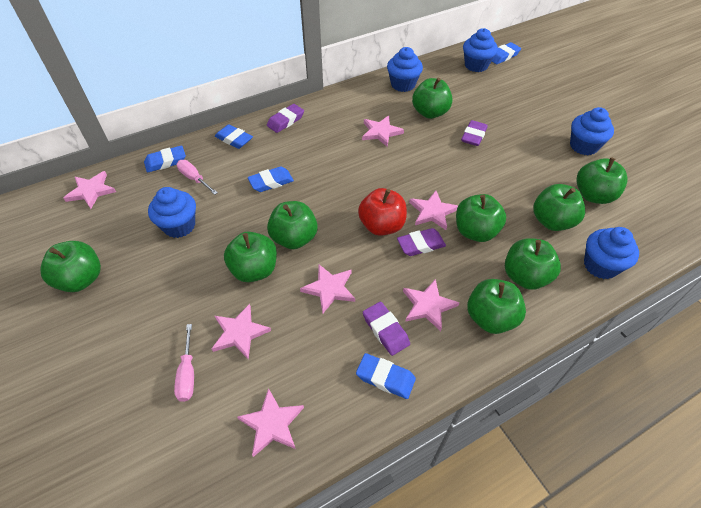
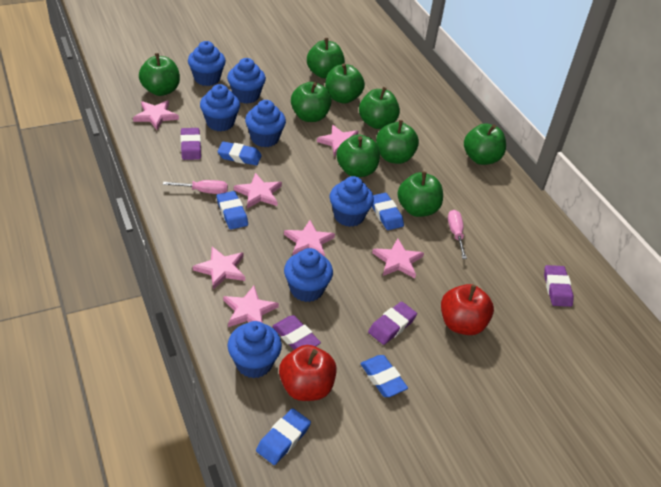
blue cupcake: [148,187,196,238] [387,47,423,92] [463,28,498,72] [570,107,614,155] [584,227,639,279] = 5 -> [188,41,226,86] [200,84,240,131] [227,58,266,104] [228,321,282,378] [245,100,286,147] [284,248,333,302] [329,176,374,227] = 7
red apple: [358,188,407,236] = 1 -> [279,345,337,401] [441,284,494,335] = 2

